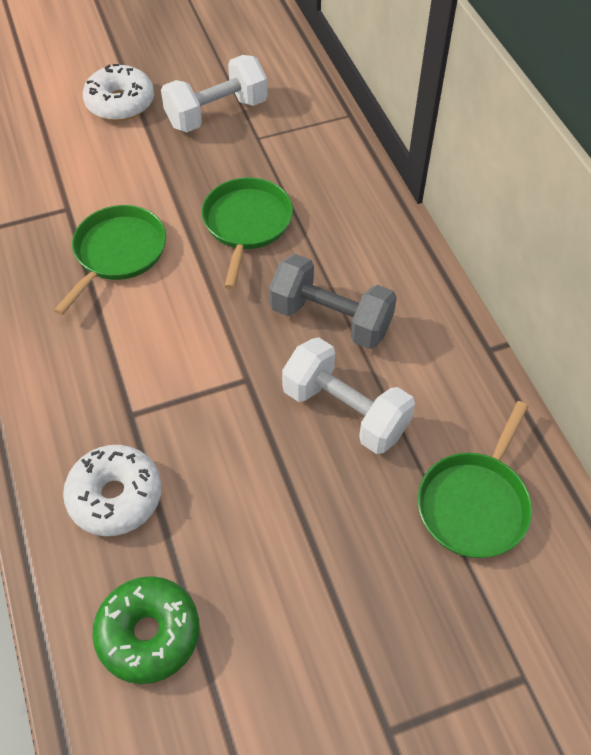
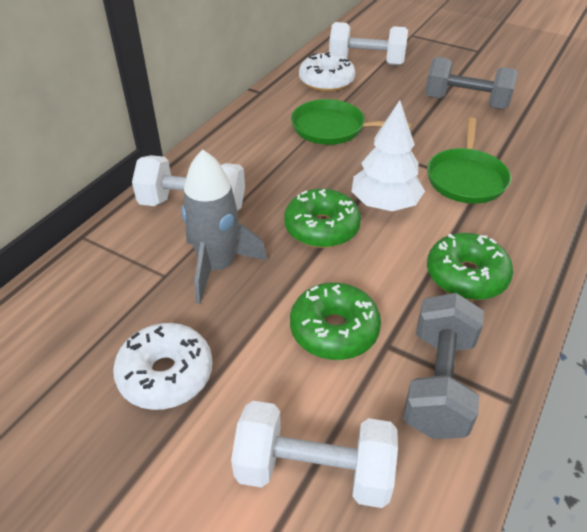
green donut: [92,576,200,684] = 1 -> [284,189,361,248] [290,283,381,360] [427,233,513,300] = 3
green pan: [54,205,166,315] [202,177,293,289] [418,401,532,558] = 3 -> [291,99,412,145] [427,117,511,204] = 2
grey dumbbell: [269,254,397,349] = 1 -> [403,293,484,439] [425,57,518,109] = 2
grey rocket: none = 0 -> [181,149,267,304] = 1
white dumbbell: [161,55,268,132] [282,337,415,454] = 2 -> [132,155,245,211] [231,401,398,508] [329,22,408,65] = 3
white tree: none = 0 -> [351,100,425,211] = 1

